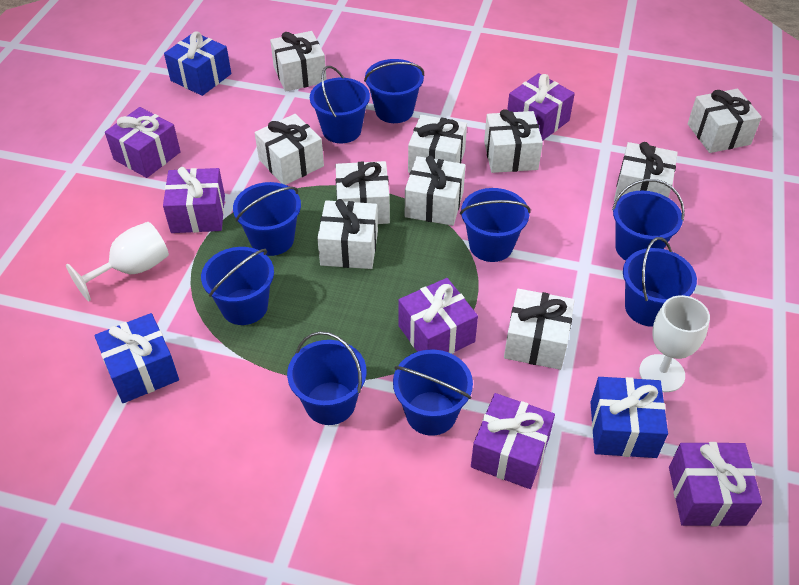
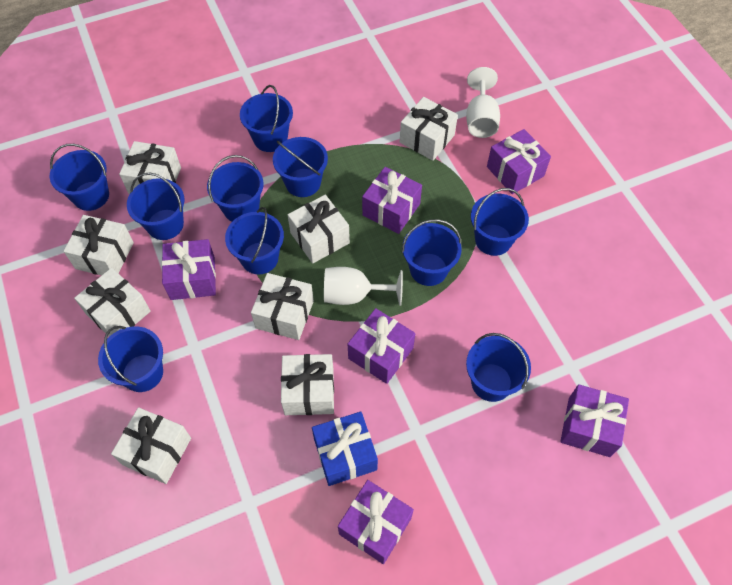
blue bucket: [201,247,274,325] [233,182,301,256] [287,331,367,425] [310,66,370,143] [364,59,424,123] [393,349,473,436] [460,188,531,262] [612,179,685,261] [623,237,697,327] = 9 -> [50,144,109,211] [98,326,163,392] [127,173,184,240] [207,155,263,221] [225,207,284,275] [240,85,293,152] [273,137,328,197] [402,219,462,286] [466,333,531,402] [471,188,529,256] = 10
blue gift: [94,313,179,403] [164,31,231,96] [590,377,668,458] = 3 -> [312,411,378,486] = 1
white gift: [255,114,324,185] [270,31,327,92] [317,199,378,269] [335,161,390,224] [405,156,466,226] [408,115,467,173] [484,109,543,173] [504,289,575,370] [614,142,678,202] [688,89,762,153] = 10 -> [63,215,134,275] [74,268,151,336] [111,407,191,484] [119,141,181,194] [251,273,314,340] [281,354,334,415] [288,195,350,263] [400,97,458,161] = 8

